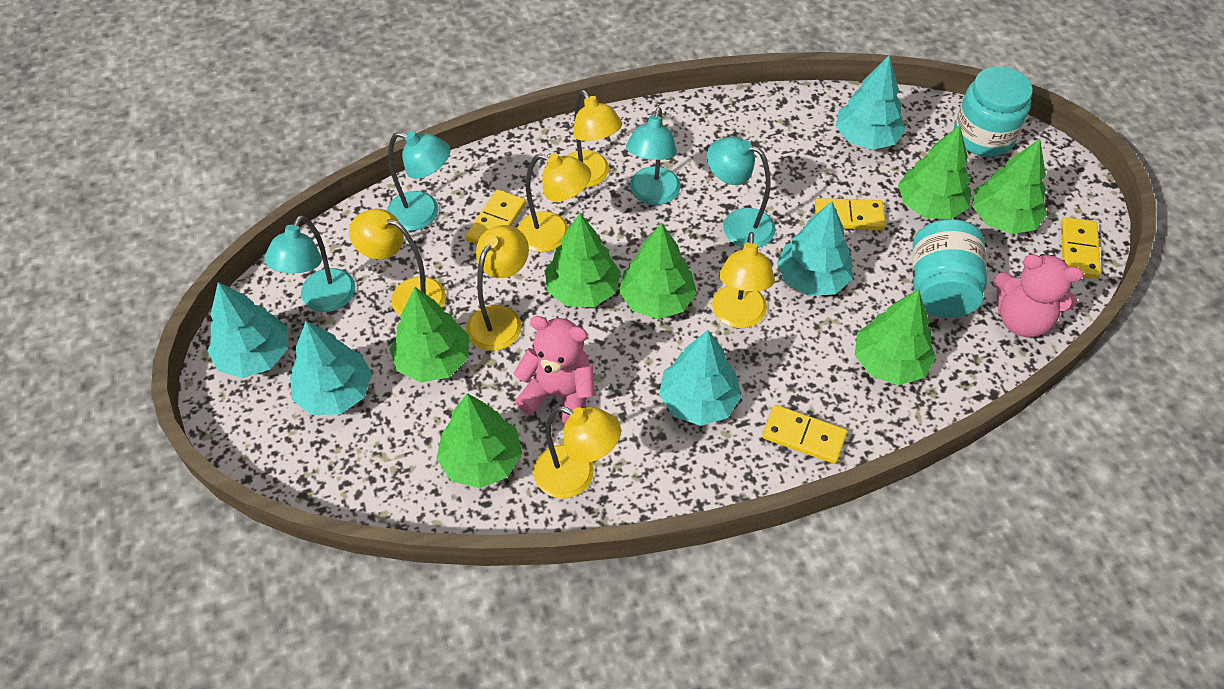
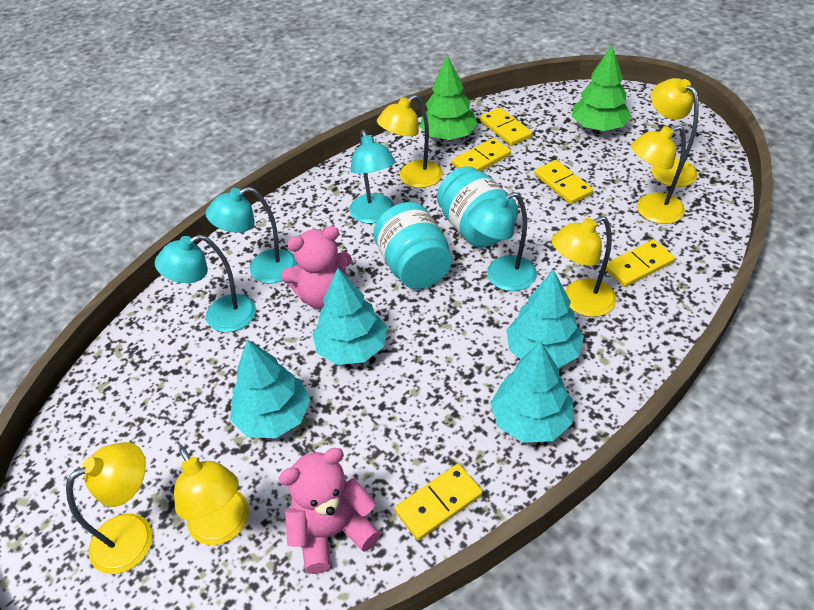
green tree: [389,287,469,382] [436,393,522,488] [544,213,621,307] [619,223,697,319] [855,289,936,385] [898,125,971,219] [972,139,1047,234] = 7 -> [420,55,478,140] [572,45,631,131] = 2
turquoise tree: [207,282,288,378] [290,321,372,415] [659,330,742,426] [777,201,853,296] [836,56,906,150] = 5 -> [230,340,310,438] [312,268,387,365] [490,341,573,443] [506,269,584,368] = 4
yellow domino: [465,189,526,244] [762,405,847,464] [815,198,886,230] [1061,217,1101,279] = 4 -> [395,464,483,540] [452,138,511,171] [480,108,532,146] [535,160,593,204] [606,240,675,287] = 5

